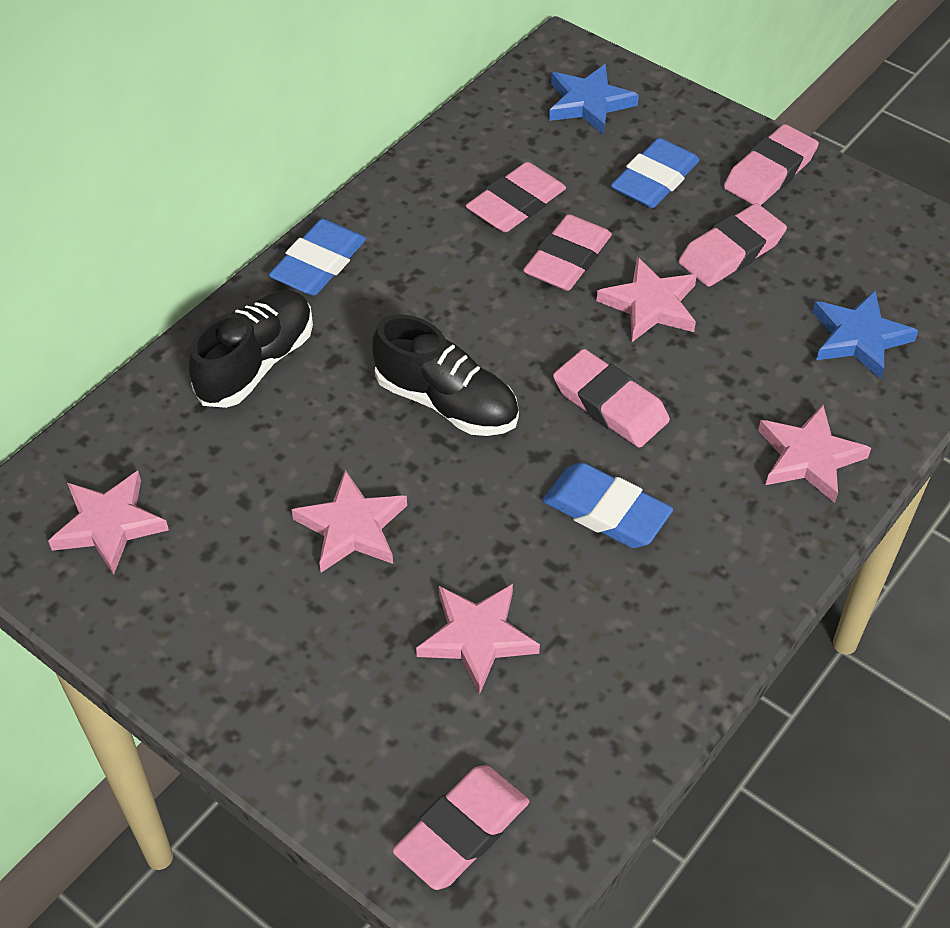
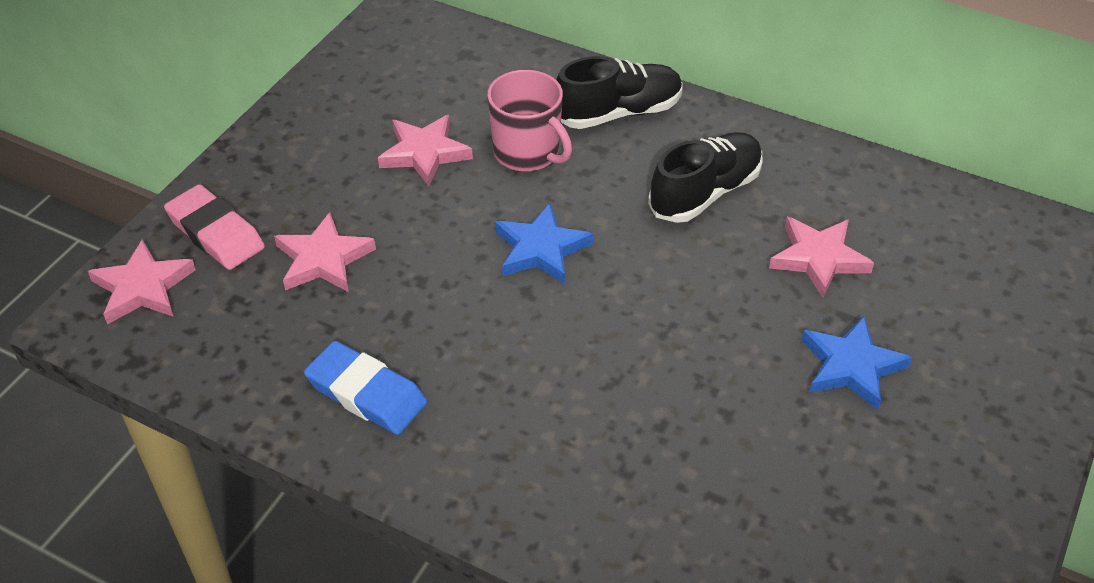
blue eraser: [269,219,366,295] [543,463,673,548] [611,138,700,208] = 3 -> [304,341,427,435] = 1
pink eraser: [392,765,529,890] [466,162,566,232] [523,214,612,291] [553,349,670,448] [678,203,787,287] [724,124,819,205] = 6 -> [164,184,265,270] = 1
pink mug: none = 0 -> [487,70,572,172] = 1
pink star: [48,471,169,575] [291,470,407,572] [416,584,540,695] [597,257,697,342] [758,405,871,503] = 5 -> [88,239,196,325] [274,212,376,292] [378,115,473,186] [769,217,874,298] = 4

